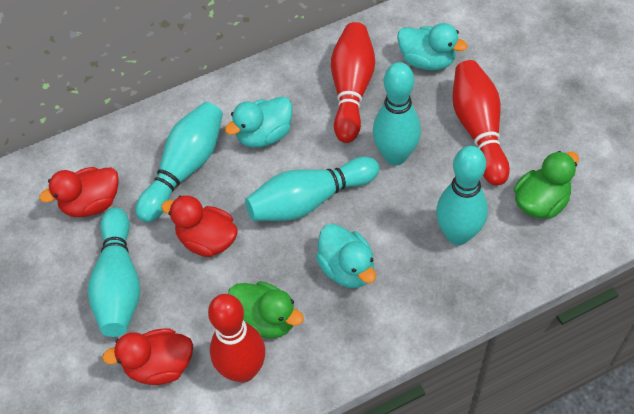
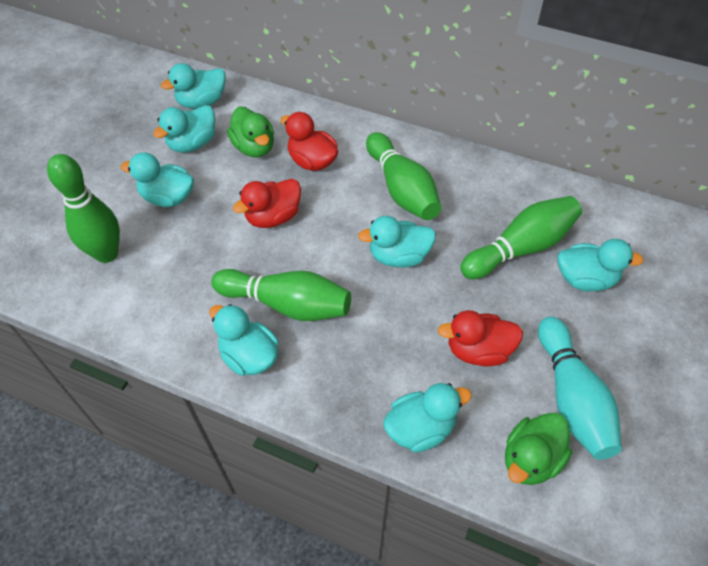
green bowling pin: none = 0 -> [47,154,120,263] [211,269,351,321] [366,132,441,220] [460,196,582,279] = 4
red bowling pin: [208,294,265,383] [331,22,375,143] [452,60,510,186] = 3 -> none = 0
turquoise bowling pin: [88,207,140,337] [135,102,223,222] [245,157,379,221] [373,62,421,165] [436,146,488,245] = 5 -> [538,317,622,460] = 1
turquoise duck: [225,96,292,148] [316,224,376,288] [397,23,468,71] = 3 -> [121,152,194,207] [153,105,215,153] [161,63,226,109] [209,304,279,376] [358,216,436,267] [383,383,472,453] [557,239,644,292] = 7

